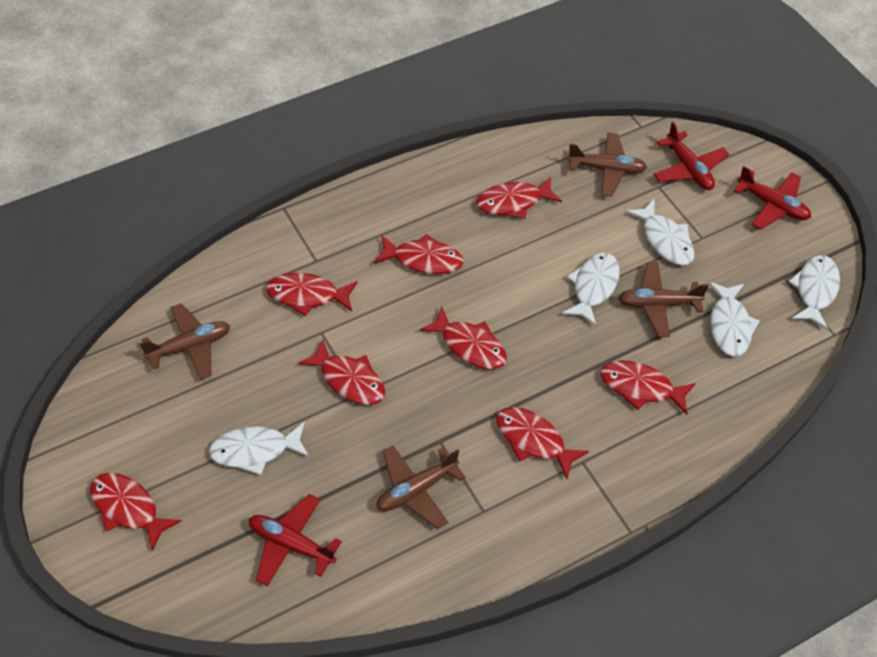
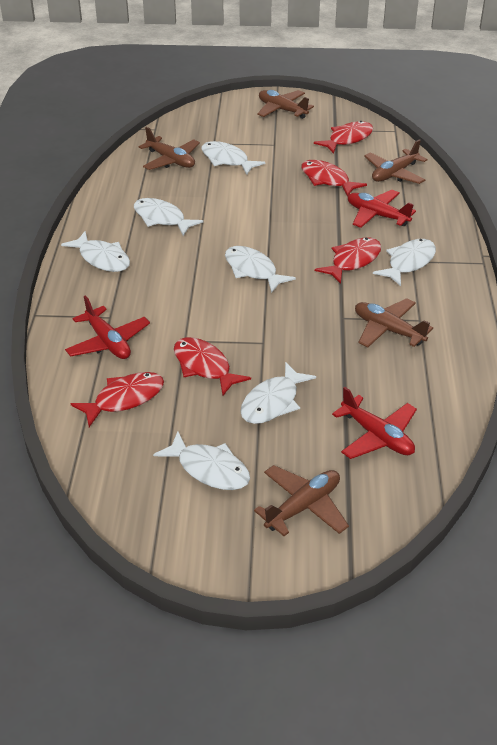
brown plane: [140,303,230,380] [377,446,466,529] [567,132,647,196] [618,262,709,337] = 4 -> [139,127,200,170] [254,465,349,536] [257,90,314,119] [355,298,433,348] [364,139,428,184] = 5
red fish: [90,473,182,551] [266,273,358,316] [298,339,385,405] [374,234,464,274] [419,306,507,369] [476,176,562,219] [496,407,589,479] [601,361,696,415] = 8 -> [71,372,164,427] [174,337,251,395] [301,160,367,197] [314,121,373,154] [315,238,381,284] = 5
white fish: [209,422,309,475] [562,252,620,326] [626,200,695,265] [708,282,760,357] [788,255,840,330] = 5 -> [61,231,130,272] [134,198,203,236] [153,431,250,490] [201,141,265,175] [225,246,296,293] [240,362,316,424] [373,239,436,286] = 7

